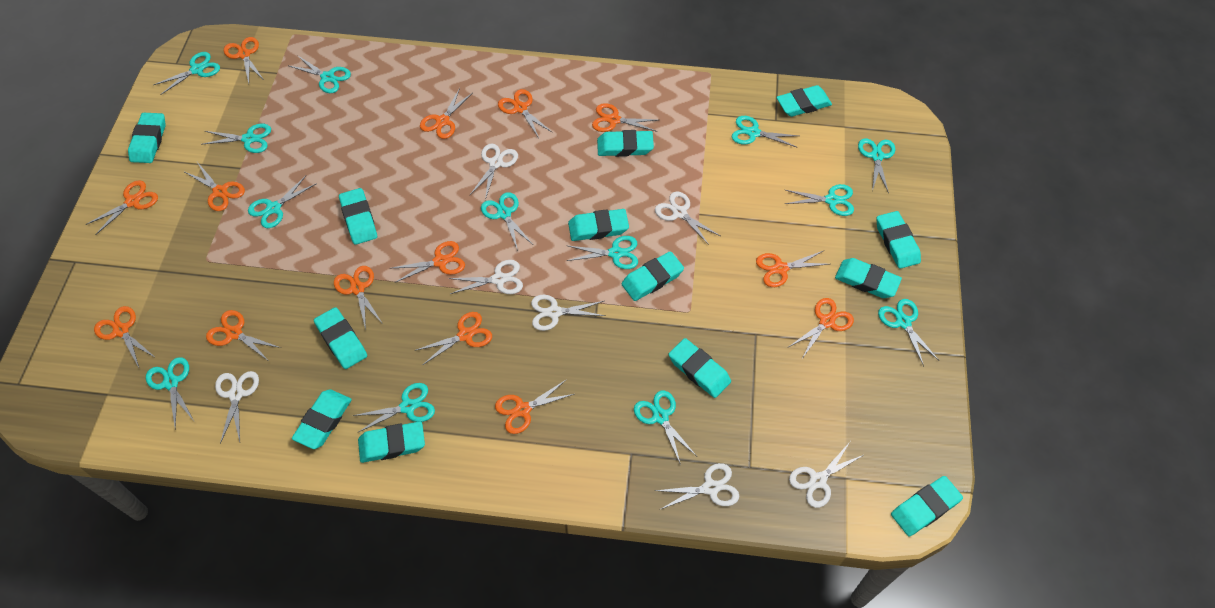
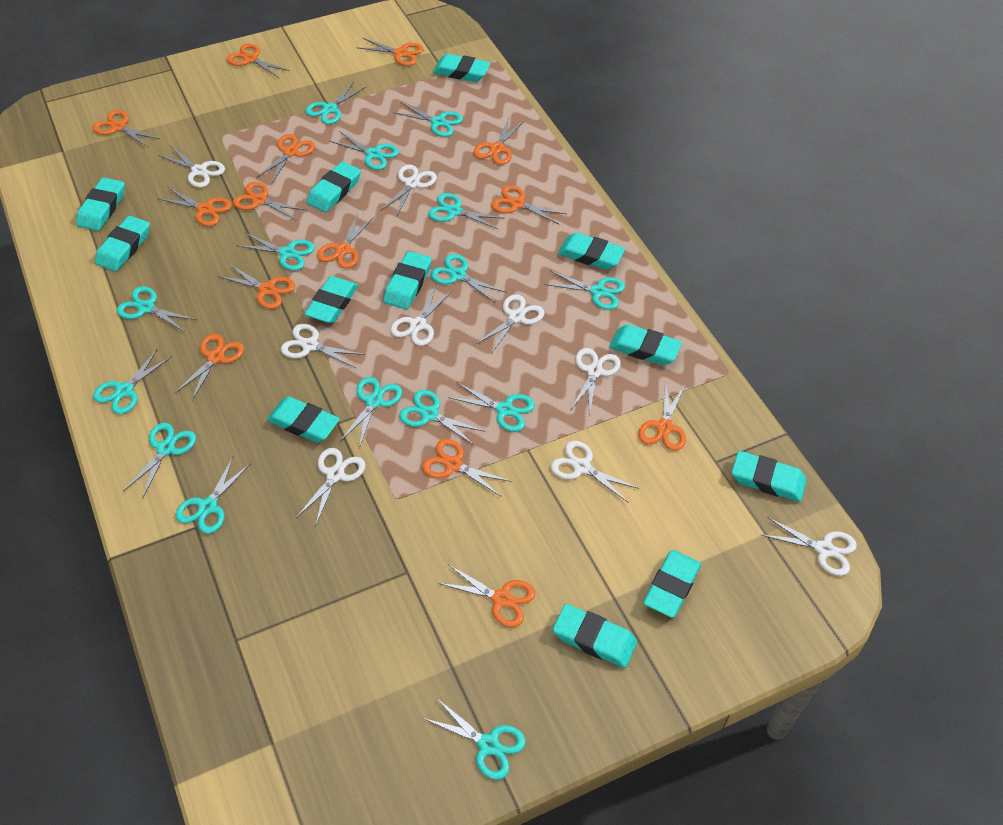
turquoise eraser: [128,113,166,163] [292,389,352,449] [314,307,367,369] [339,188,377,245] [358,421,425,463] [568,209,629,241] [597,130,654,157] [622,251,684,301] [669,338,731,398] [776,85,832,117] [835,258,902,298] [876,211,921,269] [891,476,963,536] = 13 -> [76,178,125,231] [95,216,150,271] [267,397,340,443] [304,276,358,323] [307,161,361,212] [383,251,432,309] [433,54,491,82] [553,604,637,668] [558,233,625,270] [609,324,682,365] [643,550,701,618] [732,451,807,502] = 12
turquoise scissors: [146,357,194,429] [154,52,220,95] [201,124,271,153] [248,176,317,228] [289,55,351,93] [353,383,435,433] [481,192,533,251] [567,236,638,269] [634,391,696,465] [732,116,799,148] [785,184,854,216] [858,138,895,194] [878,299,939,366] = 13 -> [93,349,172,414] [117,286,197,332] [123,423,196,499] [176,456,251,534] [236,233,315,271] [305,82,366,124] [329,131,399,170] [340,377,402,448] [393,102,463,137] [399,390,485,445] [423,699,526,780] [428,193,505,229] [430,254,507,303] [448,382,535,432] [544,271,625,310] = 15
white scissors: [215,371,259,444] [448,260,523,294] [470,144,518,200] [531,295,605,331] [655,191,720,245] [655,463,739,510] [789,442,864,508] = 7 -> [158,145,225,188] [281,324,365,368] [296,448,365,524] [381,165,437,215] [391,285,452,346] [476,294,544,354] [551,441,640,503] [571,348,621,414] [762,517,857,576] = 9

